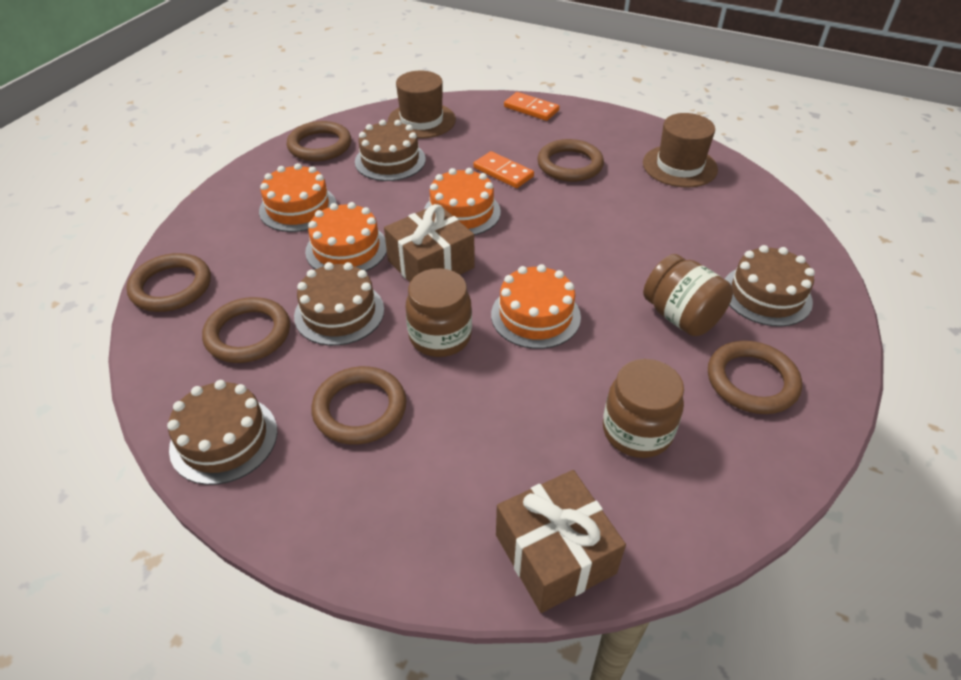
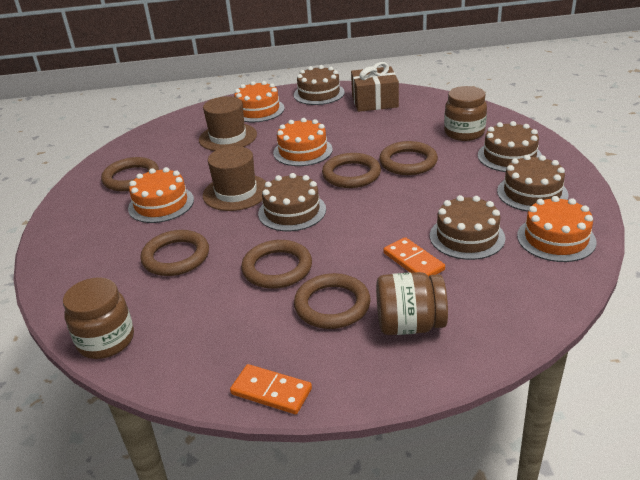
brown cake: [167,380,277,485] [294,262,384,346] [355,120,426,181] [725,245,815,327] = 4 -> [258,173,326,231] [294,65,345,105] [430,195,505,260] [478,121,542,172] [497,155,569,212] = 5
brown gift: [384,204,475,282] [496,470,626,613] = 2 -> [351,62,399,112] = 1

